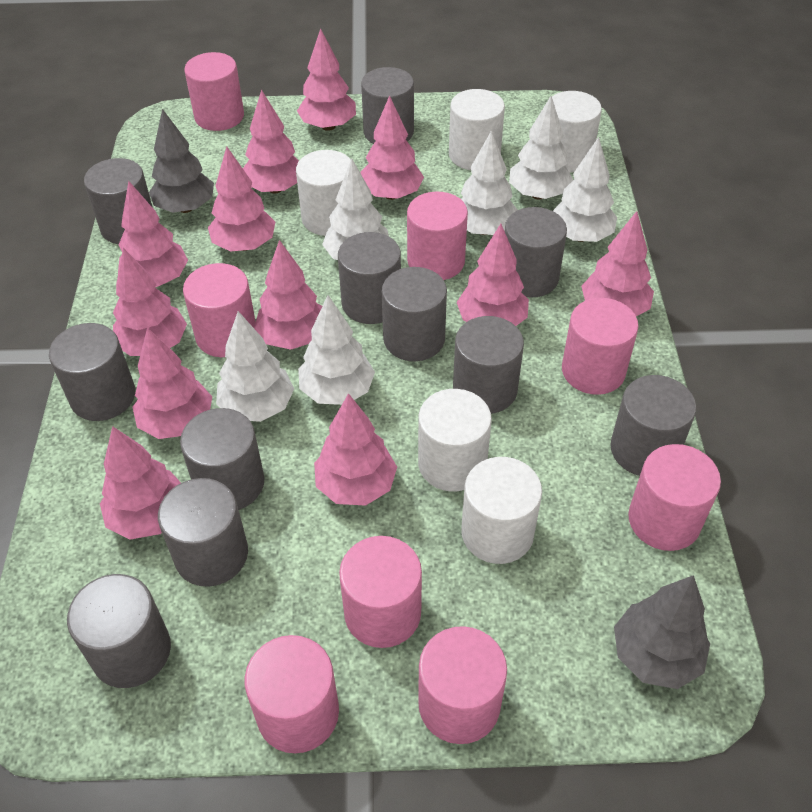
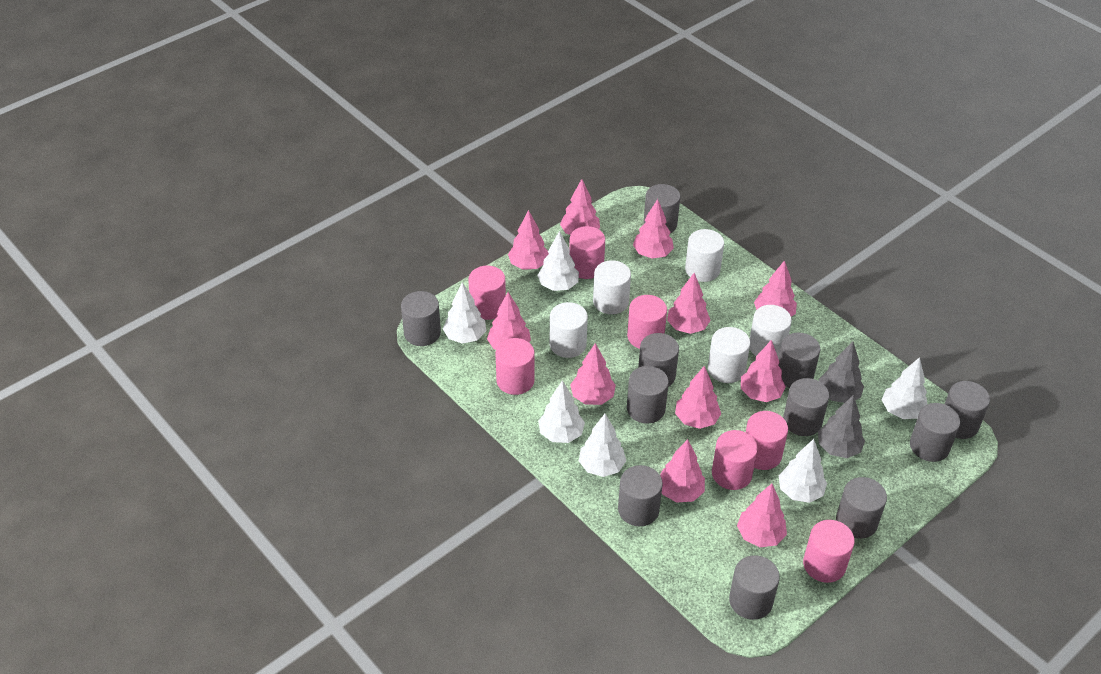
pink cylinder: [183,263,256,357] [184,52,244,131] [244,635,339,753] [339,536,422,648] [407,192,468,280] [418,626,507,744] [562,298,639,395] [628,444,721,551] = 8 -> [468,266,506,320] [496,338,534,395] [569,226,605,279] [627,295,667,349] [712,430,758,490] [746,411,788,470] [803,520,855,583] = 7
pink tree: [100,426,181,540] [113,248,187,356] [118,181,188,287] [133,327,212,439] [208,147,275,252] [243,89,299,194] [254,240,322,350] [297,28,356,131] [314,393,397,506] [361,95,424,200] [457,224,529,326] [581,211,654,316] = 12 -> [487,292,531,350] [508,210,549,270] [560,179,600,235] [570,343,616,405] [633,199,674,259] [660,439,705,502] [667,273,711,334] [675,366,721,429] [737,483,787,547] [741,340,786,402] [754,260,797,317] = 11

